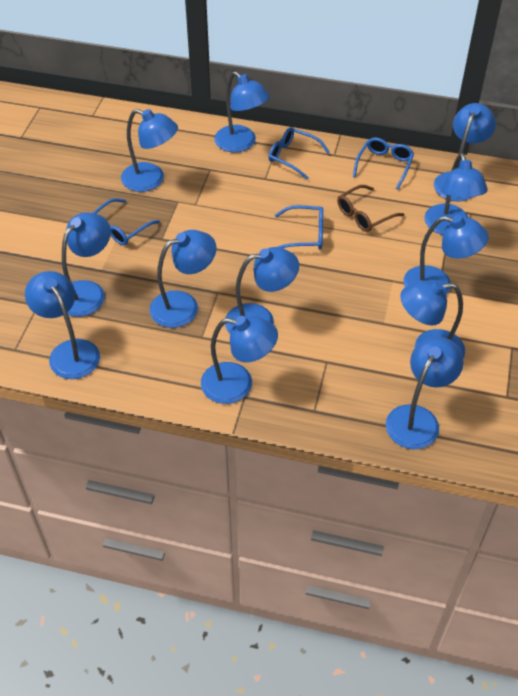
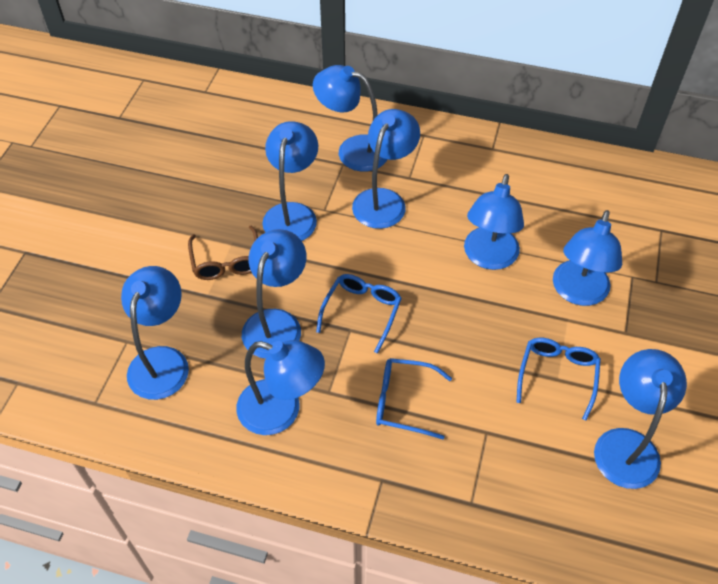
blue glasses: [93,198,160,245] [268,127,330,179] [275,205,323,249] [353,137,414,189] = 4 -> [316,274,402,354] [376,358,452,439] [516,338,601,420] = 3
blue lamp: [25,271,100,379] [62,212,111,317] [121,109,178,192] [150,230,216,328] [201,316,278,404] [215,71,270,152] [225,247,299,333] [386,337,464,449] [400,280,465,358] [403,215,488,295] [424,153,488,235] [434,103,496,202] = 12 -> [121,266,189,400] [236,340,325,435] [242,229,307,359] [262,121,318,241] [313,65,388,172] [352,109,420,229] [464,174,524,270] [553,210,622,306] [594,349,687,489] = 9

